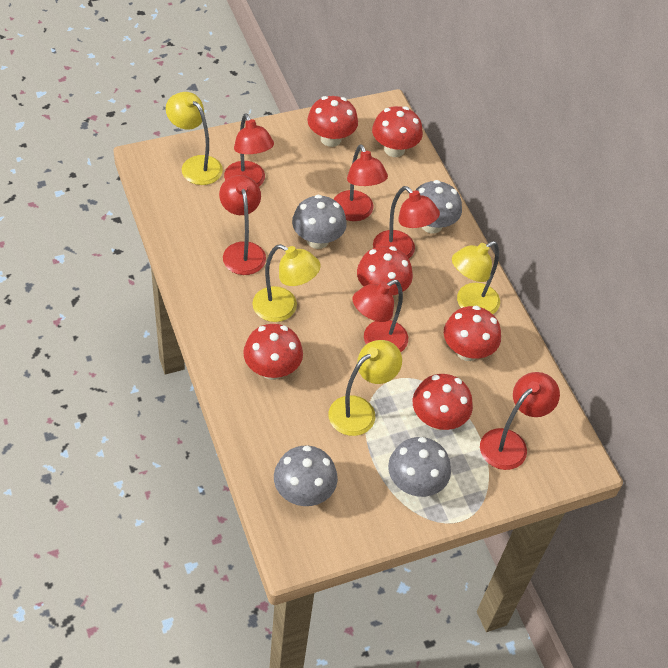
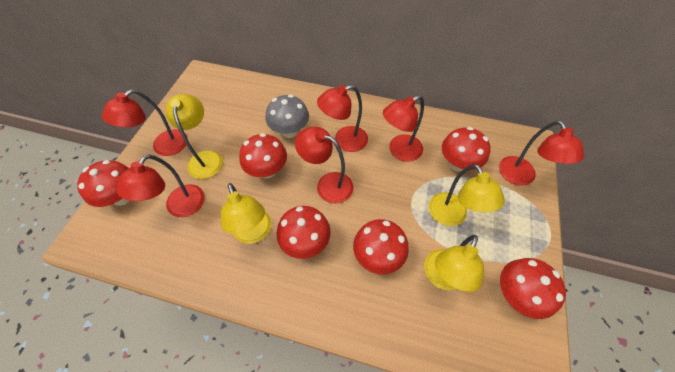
grey mushroom: [274,446,338,506] [292,195,347,249] [388,437,451,497] [415,180,462,234] = 4 -> [265,95,309,138] = 1

